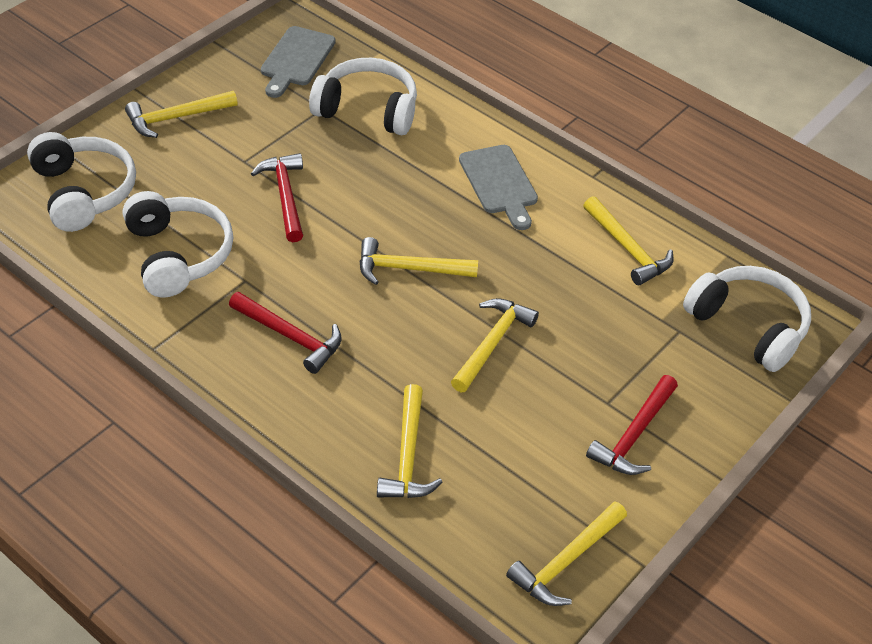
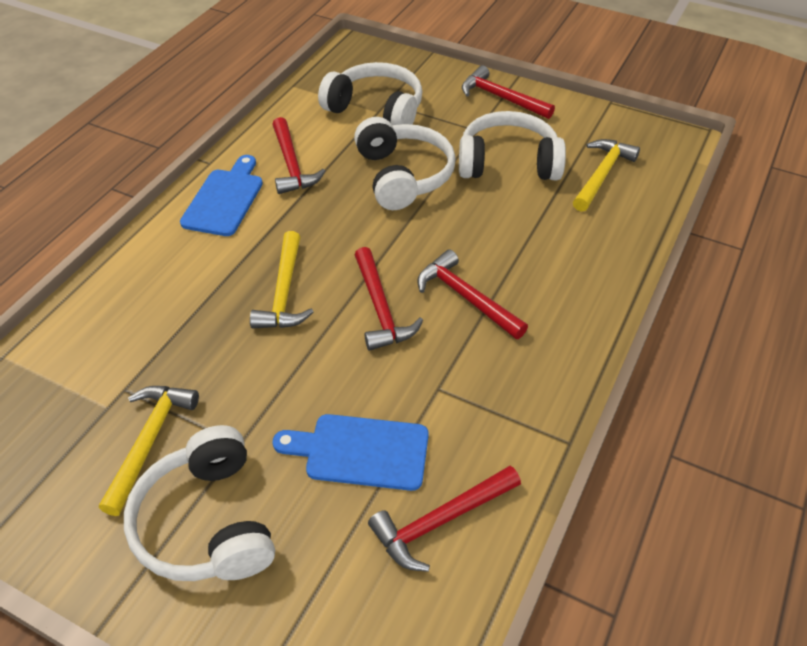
blue cutting board: none = 0 -> [180,155,263,236] [273,414,429,491] = 2
grey cutting board: [261,26,336,98] [459,145,538,230] = 2 -> none = 0
red hammer: [229,292,342,374] [251,153,303,242] [586,375,678,475] = 3 -> [272,117,326,194] [355,247,423,351] [368,466,521,572] [417,249,528,339] [462,65,555,119] = 5
yellow hammer: [125,91,238,138] [360,237,478,285] [377,384,442,498] [451,298,539,392] [506,501,627,606] [583,196,673,285] = 6 -> [99,386,199,516] [250,231,313,329] [573,139,640,212] = 3

